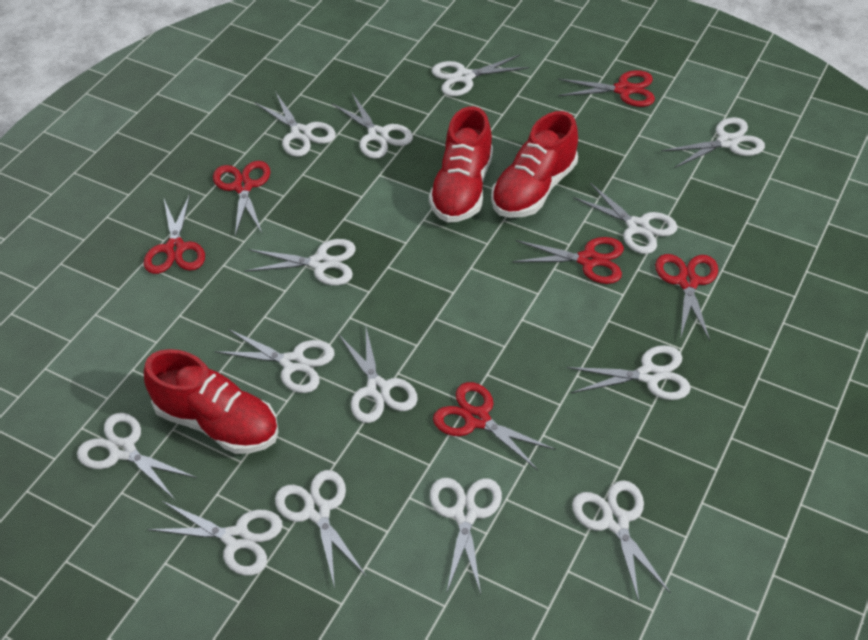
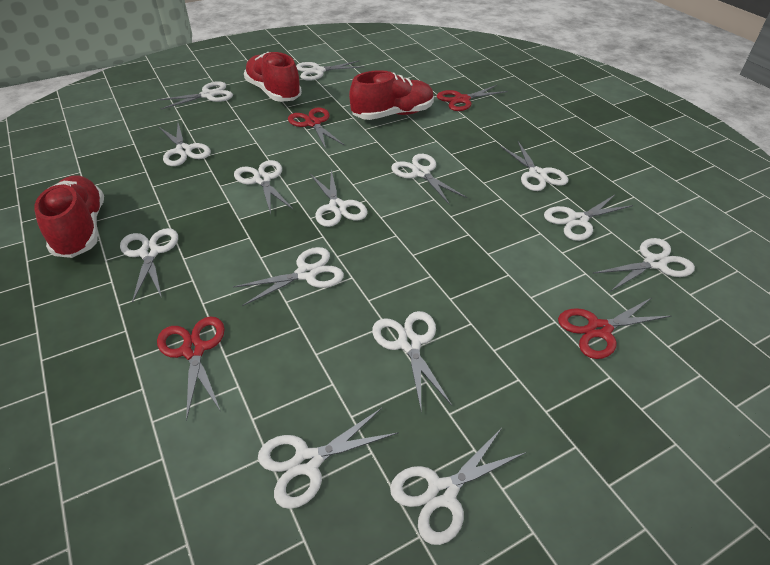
red scissors: [144,194,205,274] [213,161,270,236] [433,382,556,470] [513,237,624,284] [558,70,655,107] [655,254,718,341] = 6 -> [157,316,225,421] [288,107,345,149] [437,85,508,111] [558,298,671,359] = 4

